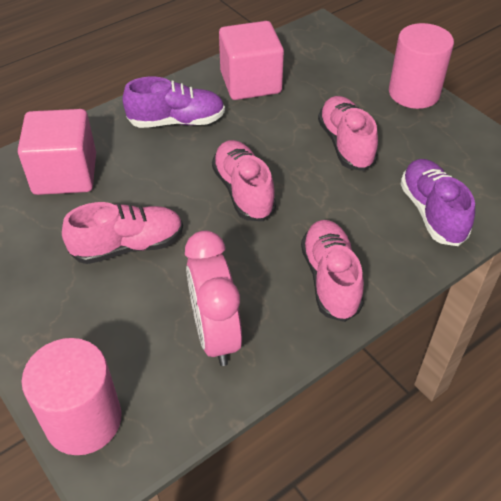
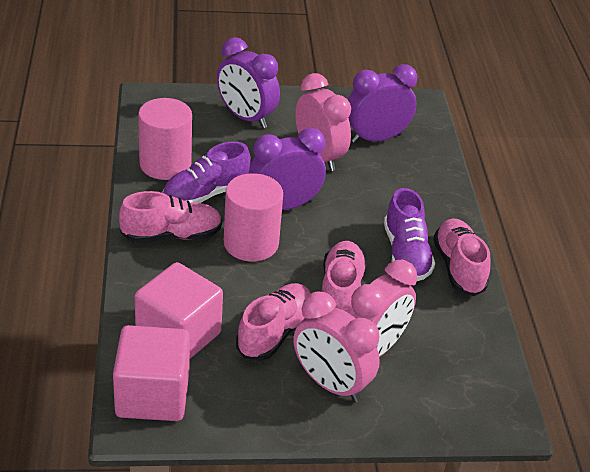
pink clock: [185,230,242,366] = 1 -> [294,292,380,402] [295,73,351,171] [349,260,417,357] = 3
purple clock: none = 0 -> [217,37,280,128] [249,128,326,210] [348,64,417,143] = 3

